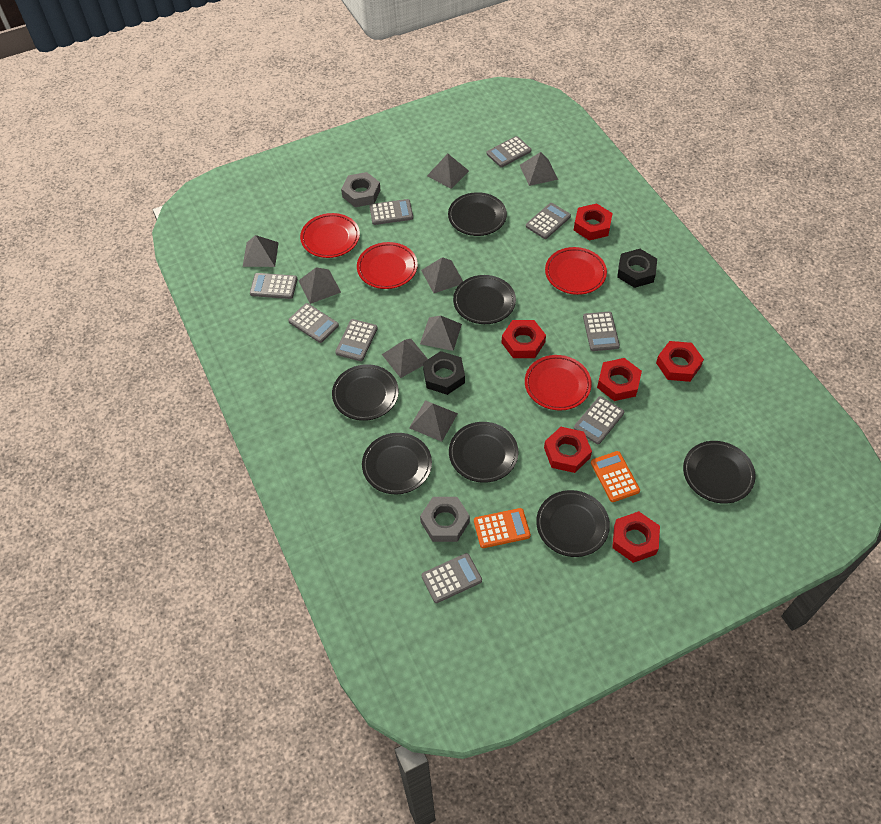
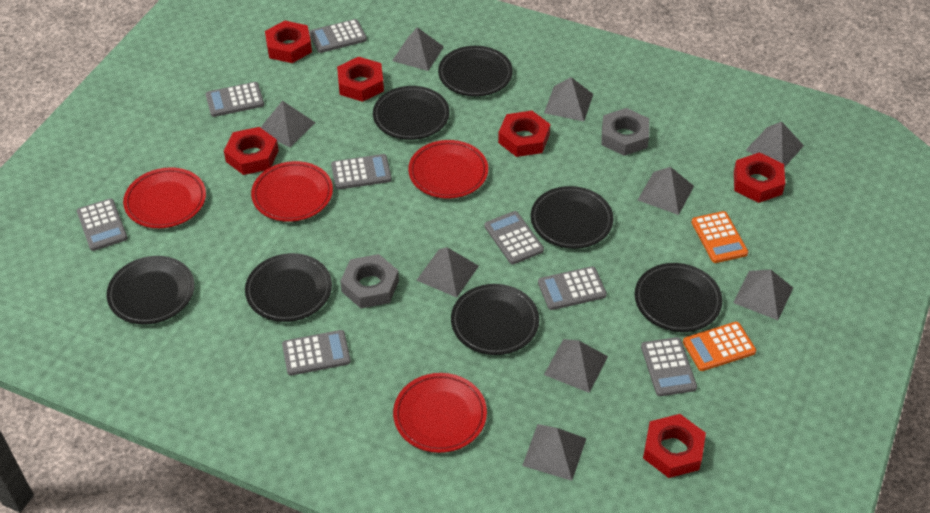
black nut: [423,351,465,395] [617,249,657,288] = 2 -> none = 0
grey calculator: [250,273,297,299] [288,303,339,343] [335,319,378,361] [369,199,413,225] [422,553,482,603] [487,136,531,167] [526,203,571,239] [574,396,624,444] [583,312,620,351] = 9 -> [77,199,128,251] [206,82,264,117] [282,330,351,376] [310,19,367,53] [331,154,392,190] [484,211,544,264] [538,266,607,310] [641,337,697,396] = 8
grey pyramid: [243,235,279,267] [298,267,341,304] [382,339,428,378] [409,400,458,442] [420,315,462,351] [421,257,463,293] [427,154,469,189] [520,152,558,186] = 8 -> [260,101,316,147] [392,27,444,71] [417,247,479,298] [522,424,587,481] [544,77,594,121] [544,339,608,393] [638,167,694,215] [733,270,793,320] [746,122,804,168] = 9

